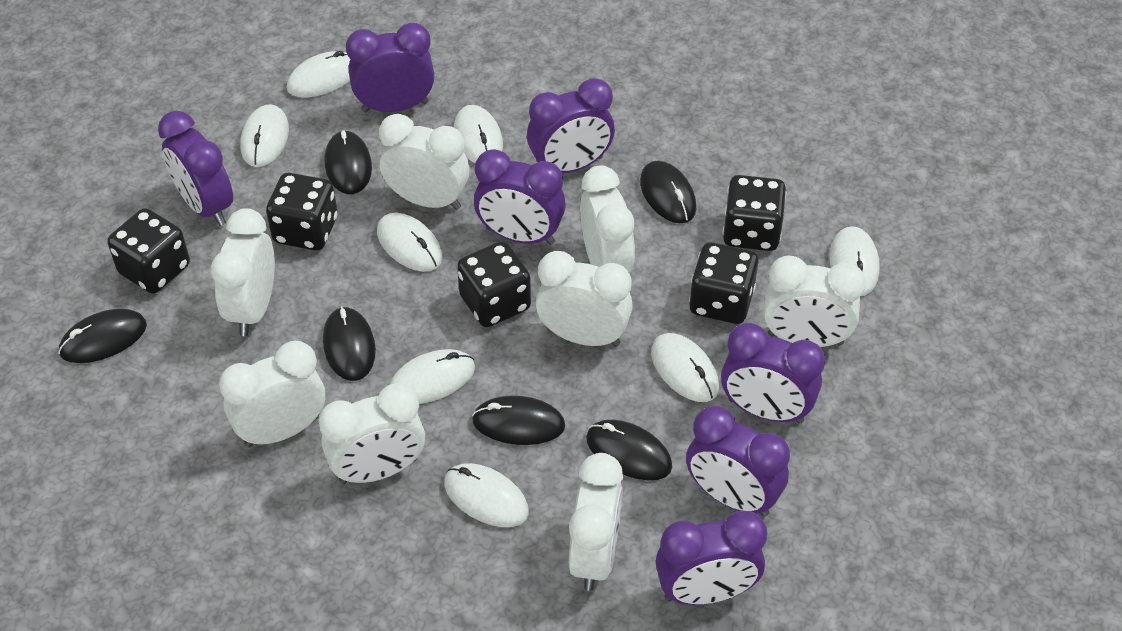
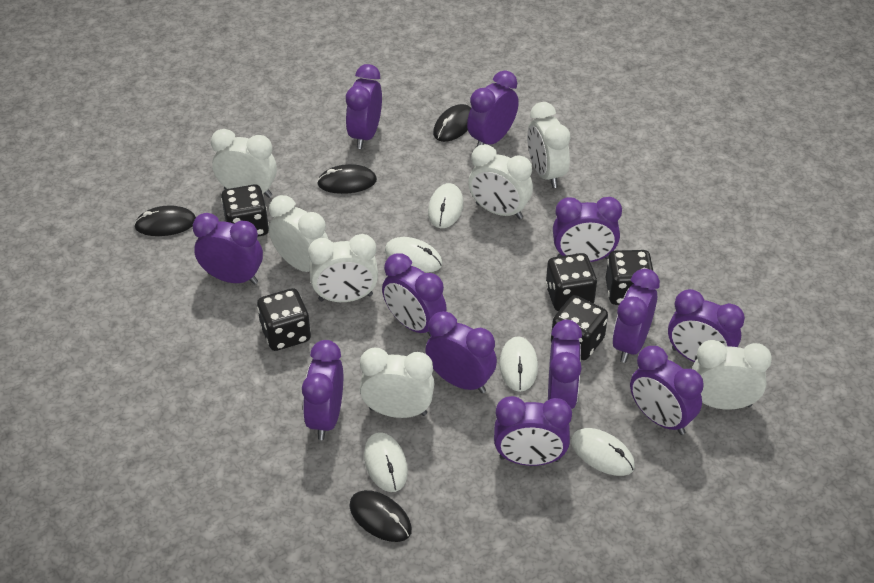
black mouse: [58,309,147,363] [323,306,376,381] [325,130,372,194] [472,396,565,445] [586,420,672,480] [640,161,696,223] = 6 -> [134,205,196,236] [317,164,377,194] [349,490,412,542] [433,104,471,142] = 4
purple clock: [158,111,233,226] [346,22,435,112] [474,149,566,245] [527,78,615,173] [656,511,767,605] [686,406,790,517] [721,323,825,424] = 7 -> [193,213,263,284] [302,340,343,440] [346,64,382,149] [382,253,447,337] [425,311,497,393] [467,70,519,146] [494,396,572,466] [548,320,582,409] [553,197,622,262] [612,269,660,363] [630,346,704,435] [668,289,745,362] = 12
white clock: [211,208,275,336] [219,341,325,447] [319,383,425,484] [379,114,470,210] [536,251,633,347] [569,453,623,591] [580,165,635,273] [763,256,866,347] = 8 -> [211,129,277,198] [269,195,328,272] [308,234,378,302] [360,348,435,418] [468,144,533,219] [527,102,570,188] [692,340,772,410] = 7
white mouse: [240,104,289,167] [287,51,350,98] [377,212,443,272] [390,349,475,404] [444,463,529,527] [454,105,503,163] [651,333,719,402] [830,226,880,296] = 8 -> [364,432,408,492] [385,237,443,273] [428,183,464,228] [500,336,538,392] [571,428,635,476] = 5

